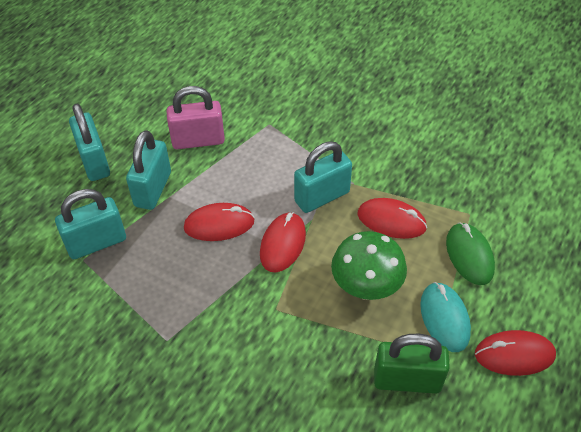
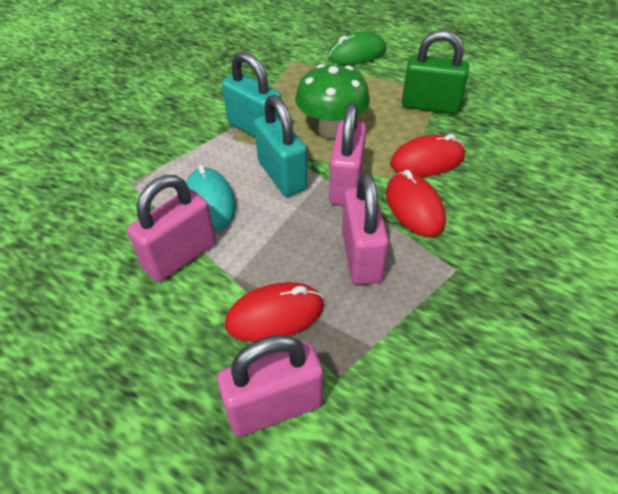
pink padlock: [167,86,225,149] = 1 -> [127,175,216,282] [217,335,323,436] [329,103,366,206] [342,172,389,285] = 4
red mouse: [184,203,255,241] [260,212,306,272] [357,198,427,239] [475,330,556,376] = 4 -> [225,282,324,342] [386,170,446,237] [390,134,465,177] = 3
turquoise padlock: [55,189,126,259] [69,104,110,181] [126,130,171,210] [294,141,352,213] = 4 -> [222,51,281,137] [254,95,307,196] = 2

